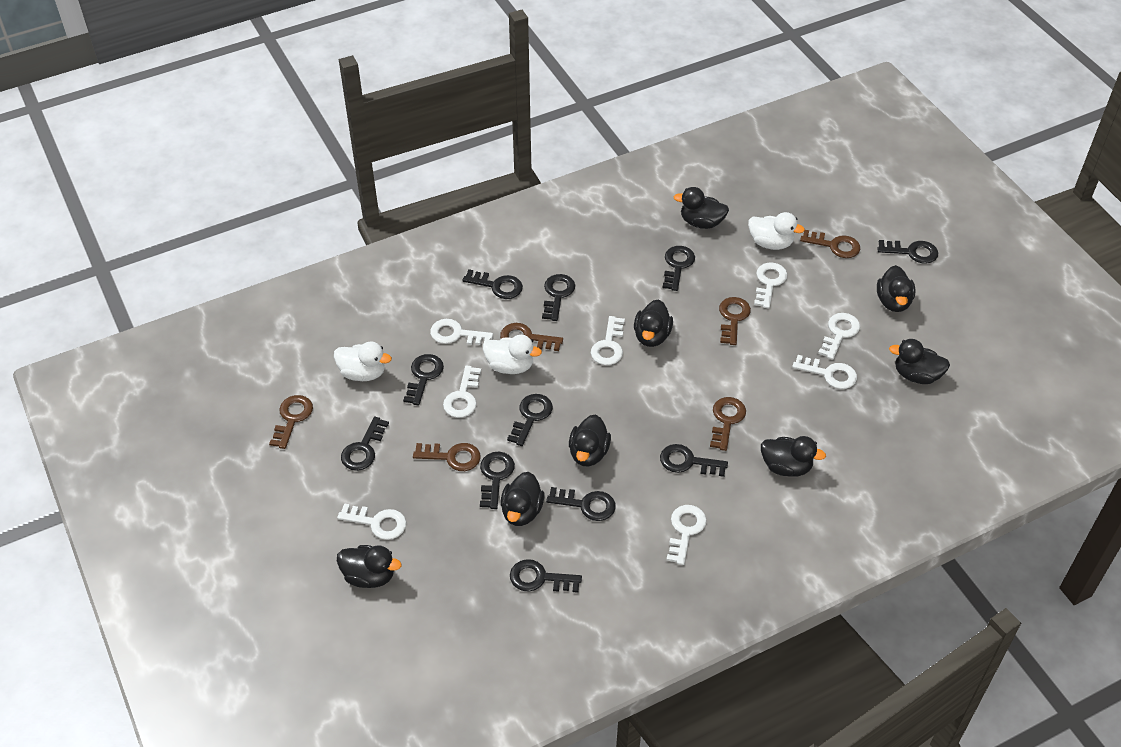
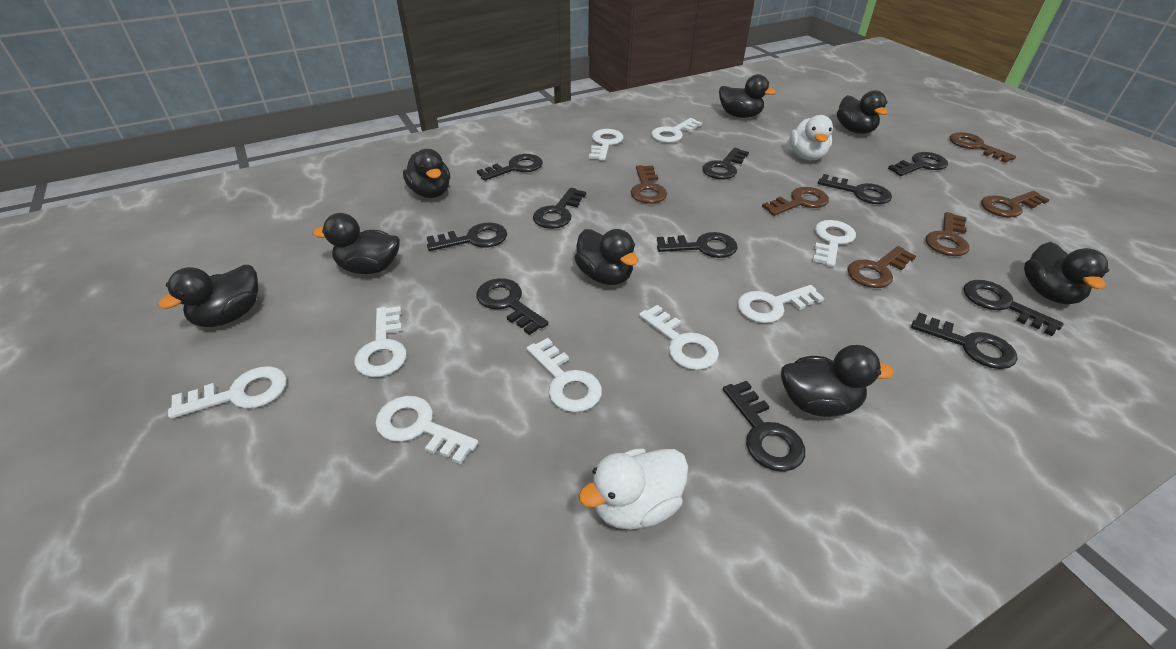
white duck: [334,341,392,381] [483,335,542,374] [748,212,805,250] = 3 -> [579,448,688,530] [789,115,833,160] = 2
white key: [337,503,406,540] [430,319,493,345] [443,366,481,418] [591,316,625,365] [667,505,707,565] [754,263,787,309] [792,355,857,389] [818,313,860,360] = 8 -> [168,366,287,419] [354,306,407,377] [375,396,478,464] [526,338,602,412] [589,129,624,161] [639,305,719,370] [651,118,702,143] [737,285,824,323] [813,220,856,267] = 9

